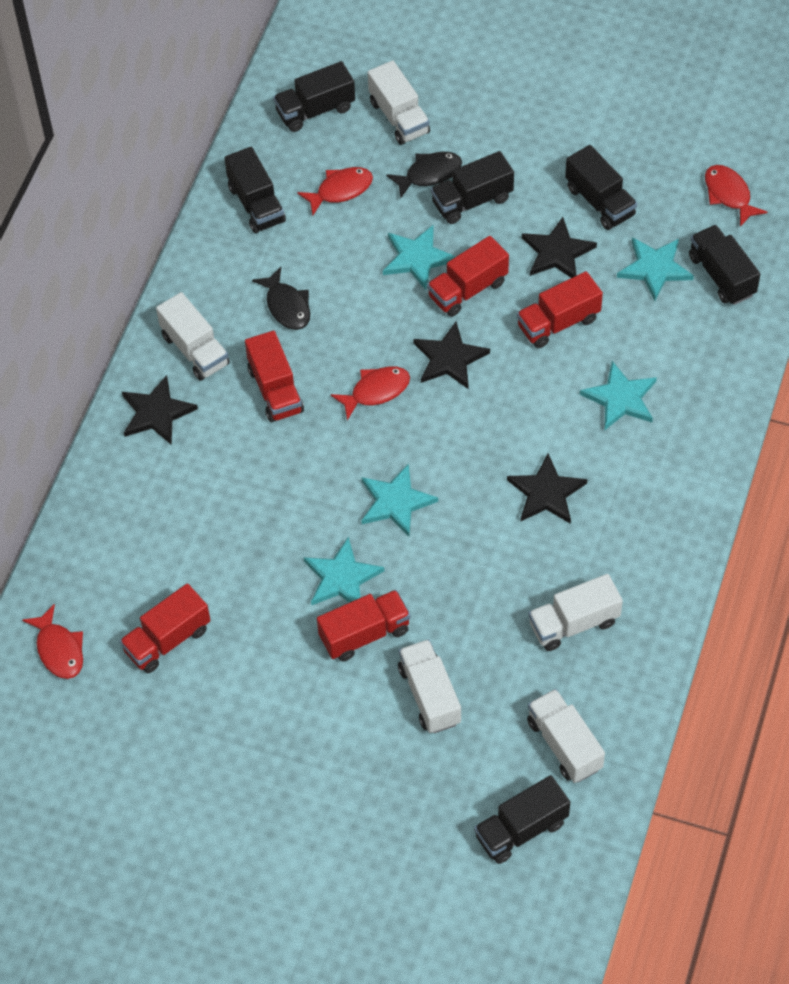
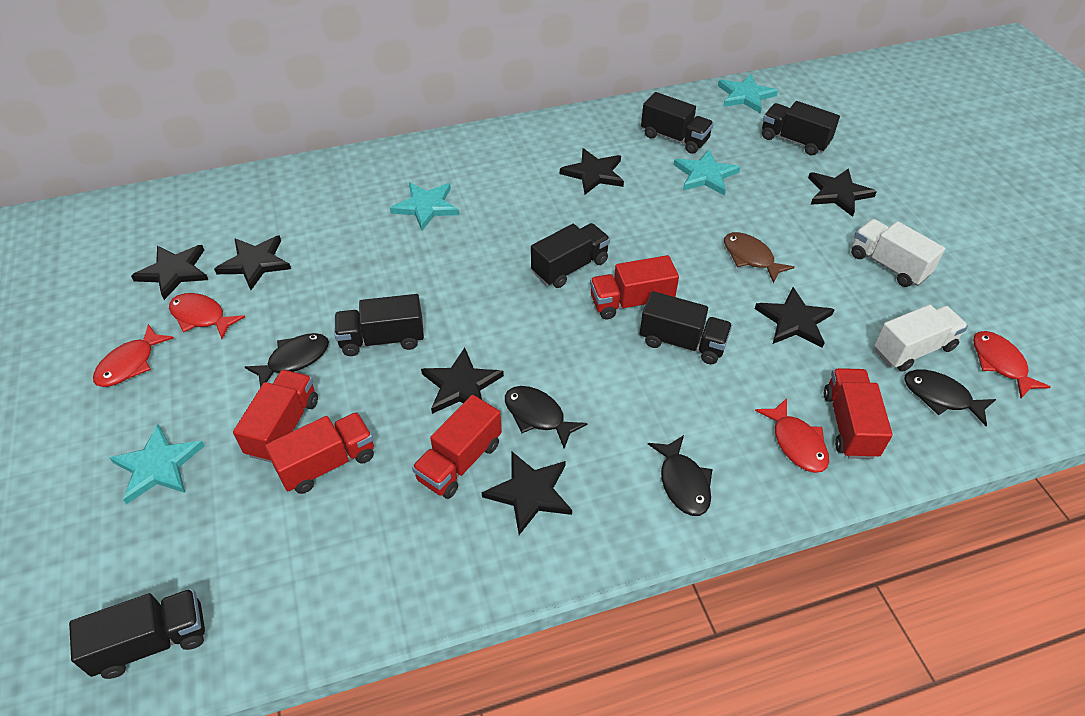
black fish: [252,267,310,330] [386,152,462,198] = 2 -> [245,333,329,387] [505,386,587,449] [648,435,712,516] [905,369,996,426] = 4
black star: [122,375,198,445] [413,322,490,389] [507,454,588,524] [522,217,597,278] = 4 -> [131,245,208,300] [214,235,291,290] [421,348,504,414] [481,452,572,535] [560,148,624,195] [755,287,835,348] [808,168,877,217] = 7
brown fish: none = 0 -> [724,232,794,283] = 1
turquoise star: [304,537,384,606] [361,463,438,536] [383,224,456,290] [580,361,657,430] [617,237,694,301] = 5 -> [110,424,205,504] [390,182,459,230] [674,149,740,196] [718,74,778,113] = 4
white truck: [156,292,230,381] [368,60,430,145] [398,639,461,733] [527,689,605,783] [528,574,623,651] = 5 -> [851,219,945,287] [874,304,968,372] = 2

